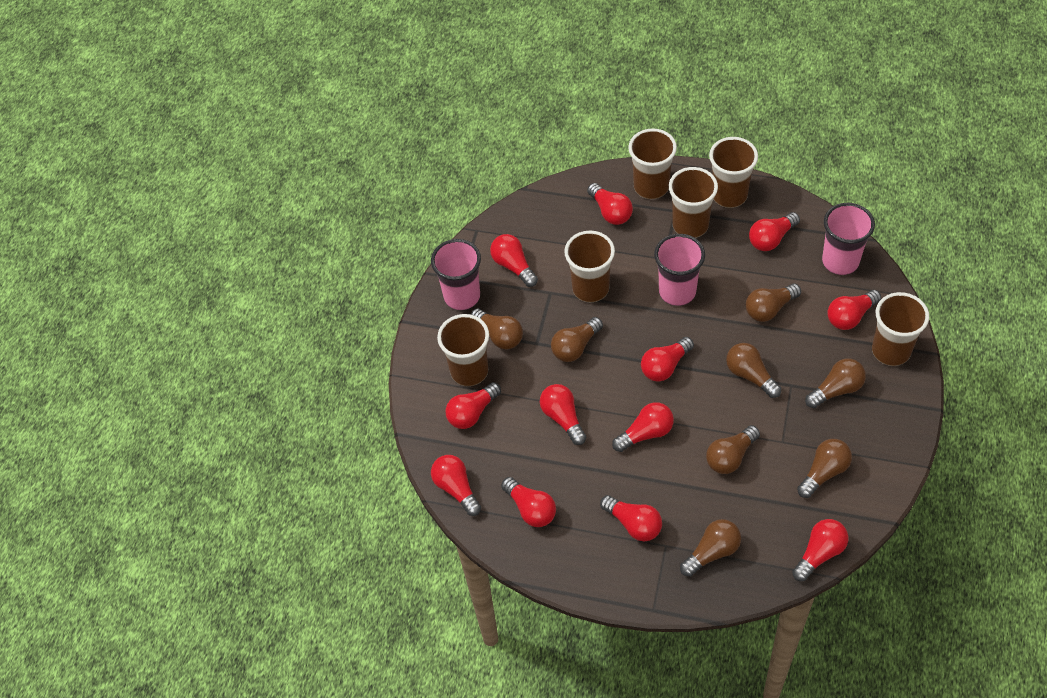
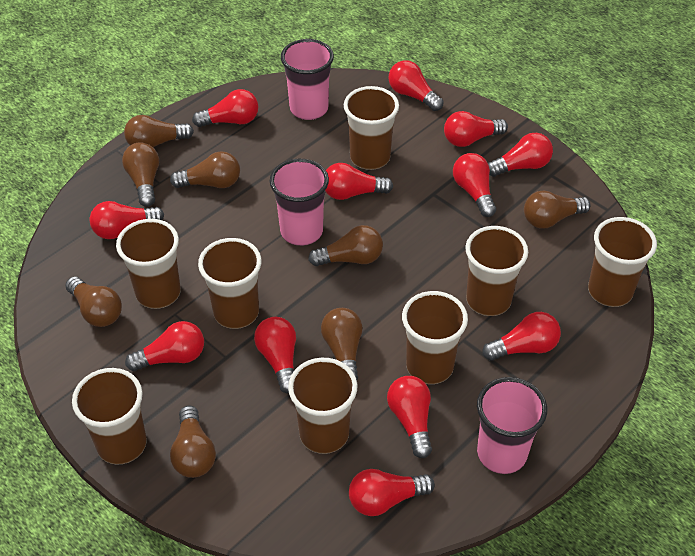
brown cup: [437,314,489,386] [564,231,615,302] [628,129,677,199] [669,167,718,238] [709,137,758,208] [872,292,929,366] = 6 -> [72,368,147,465] [116,219,181,309] [198,238,262,329] [288,358,358,454] [344,86,399,170] [402,291,468,384] [465,226,528,316] [588,217,657,307] = 8

